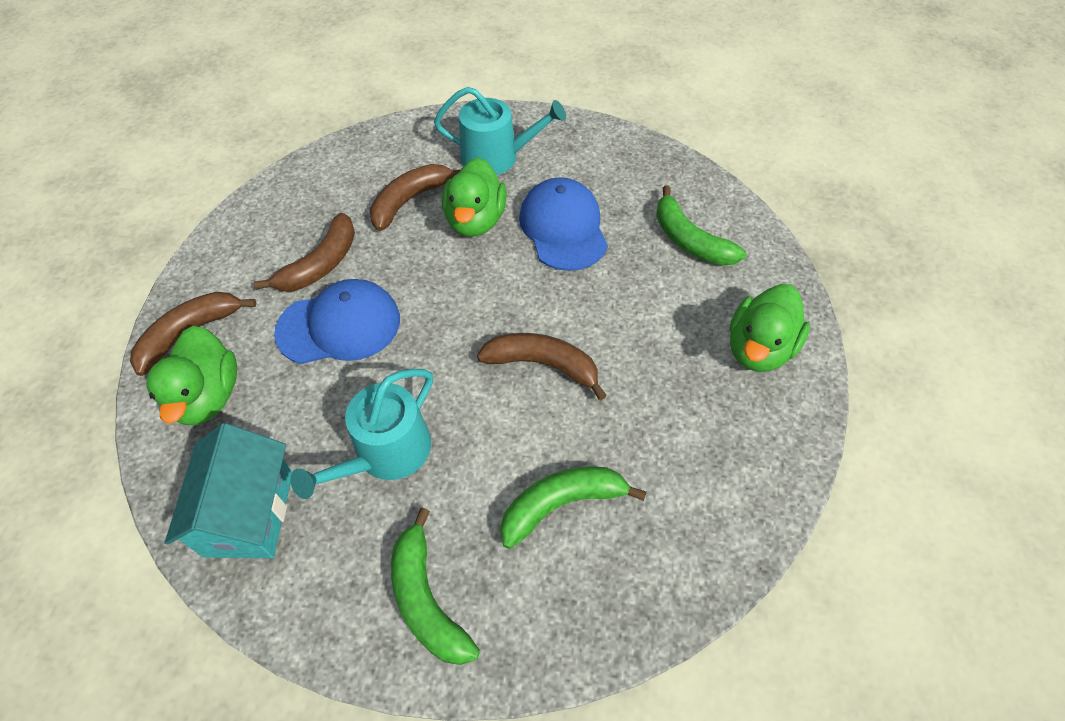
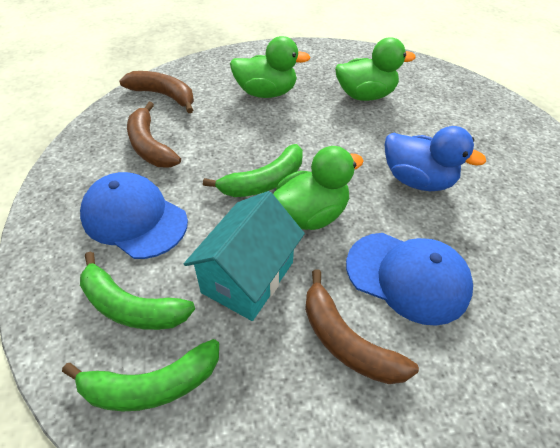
blue duck: none = 0 -> [385,126,486,191] = 1
brown banana: [130,292,257,376] [254,213,355,291] [370,164,460,231] [477,333,607,400] = 4 -> [119,71,194,113] [127,102,181,167] [305,269,419,384] = 3
turquoise watering can: [290,369,433,499] [434,87,566,175] = 2 -> none = 0

